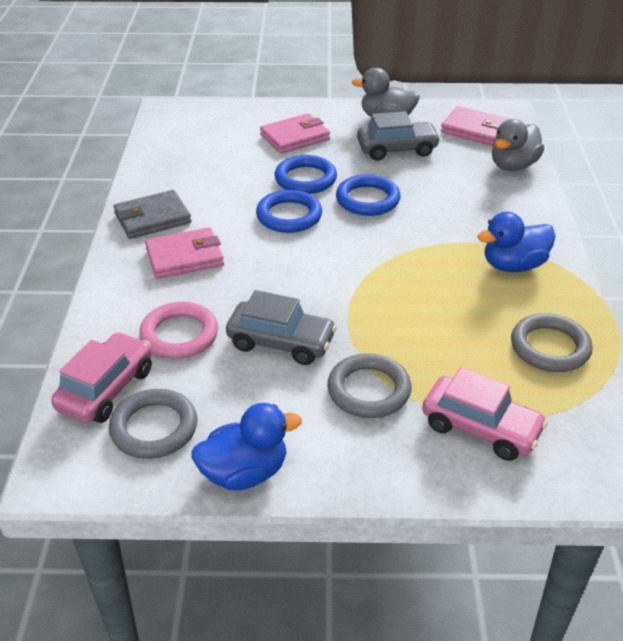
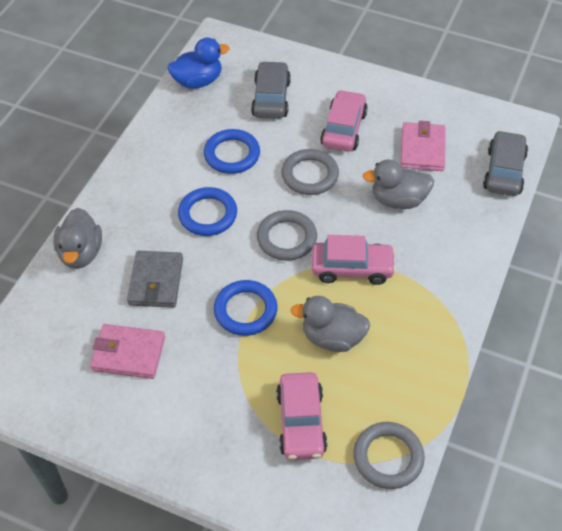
blue duck: [191,403,302,490] [478,212,556,272] = 2 -> [168,38,230,89] = 1
grey duck: [352,68,420,117] [492,119,544,171] = 2 -> [53,208,102,269] [290,296,370,352] [362,159,434,209] = 3
pink car: [51,332,152,423] [422,367,548,461] = 2 -> [276,372,327,460] [312,235,396,285] [320,90,368,152] = 3
pink ring: [139,302,218,359] = 1 -> none = 0
pink wallet: [145,228,224,279] [260,113,330,154] [441,106,508,146] = 3 -> [90,324,165,379] [400,121,446,171] = 2

